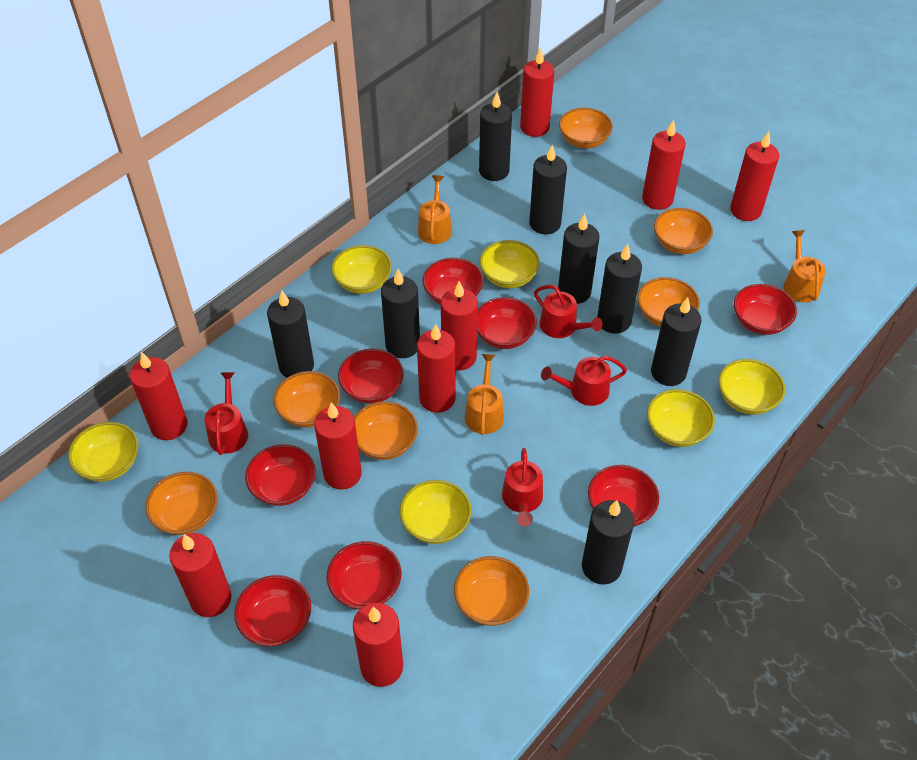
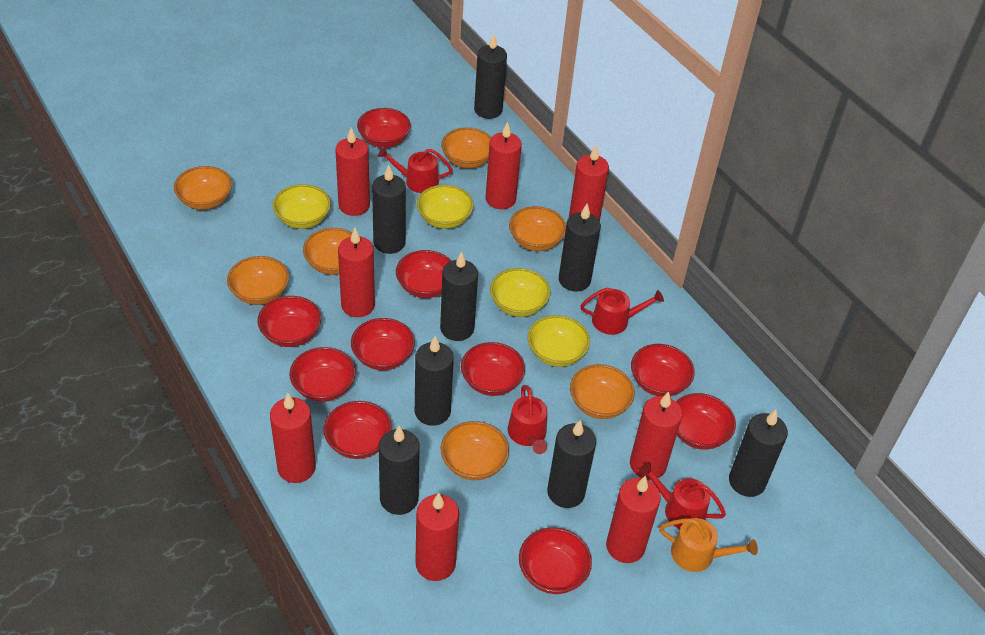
orange watering can: [418,175,452,244] [465,354,504,435] [783,230,826,302] = 3 -> [659,518,758,572] = 1
red bowl: [234,575,311,646] [245,444,316,506] [327,541,401,610] [338,349,404,404] [422,258,484,304] [477,297,537,349] [588,465,659,527] [734,284,797,335] = 8 -> [257,296,321,347] [289,347,356,402] [324,401,392,459] [351,318,415,370] [357,108,411,148] [396,250,451,298] [461,342,525,396] [519,527,592,594] [631,344,695,396] [676,393,736,449] = 10
red candle: [130,352,187,440] [169,533,232,617] [314,402,362,490] [353,603,403,687] [417,324,455,413] [441,281,478,370] [520,48,554,137] [642,120,686,210] [730,132,779,221] = 9 -> [270,393,316,483] [335,128,370,216] [338,228,375,317] [415,493,459,581] [486,121,522,209] [569,145,609,221] [606,476,661,563] [630,391,682,480] = 8
yellow bowl: [68,422,139,482] [331,245,392,294] [399,480,471,544] [480,240,540,288] [647,389,715,447] [718,359,785,415] = 6 -> [273,184,331,229] [417,185,474,229] [490,268,550,317] [527,315,590,367] = 4

